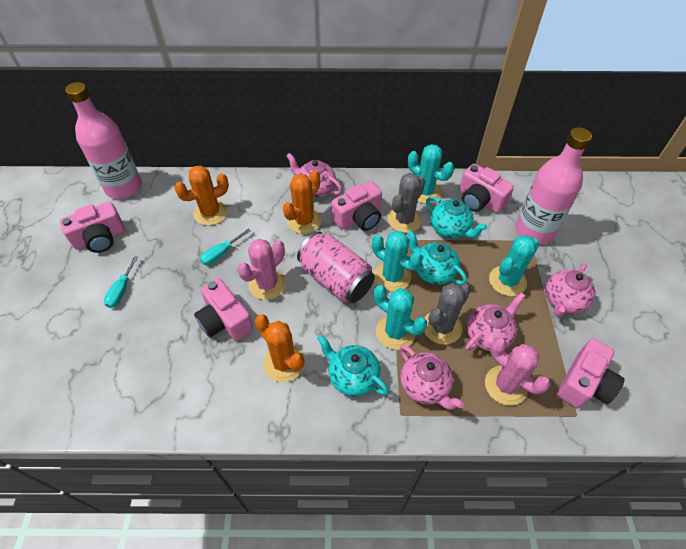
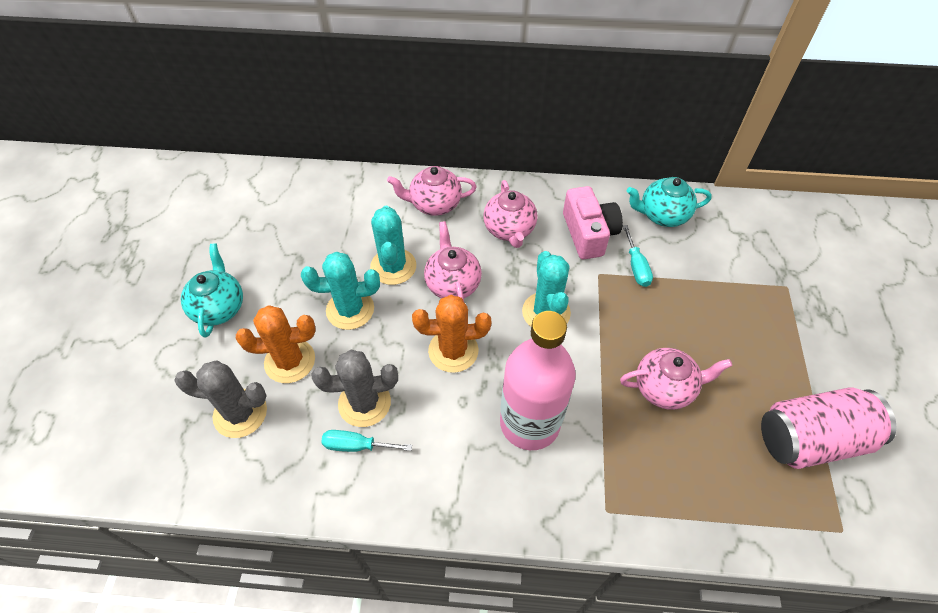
orange cactus: [174,166,229,226] [255,315,305,382] [283,171,321,234] = 3 -> [235,305,315,383] [412,295,491,373] = 2
pink bottle: [65,82,142,199] [515,127,592,245] = 2 -> [500,311,576,450] = 1
pink cactus: [237,239,286,300] [485,338,551,406] = 2 -> none = 0
pink camera: [60,202,125,253] [194,278,254,341] [331,181,382,231] [459,164,514,213] [557,338,624,408] = 5 -> [563,186,623,259] = 1
turquoise cactus: [372,231,422,292] [374,285,427,350] [408,144,454,204] [489,235,539,296] = 4 -> [301,252,380,330] [370,206,416,285] [522,251,571,327] = 3
turquoise teapot: [317,335,389,397] [407,230,467,285] [426,197,487,239] = 3 -> [181,244,243,338] [627,177,712,227] = 2

